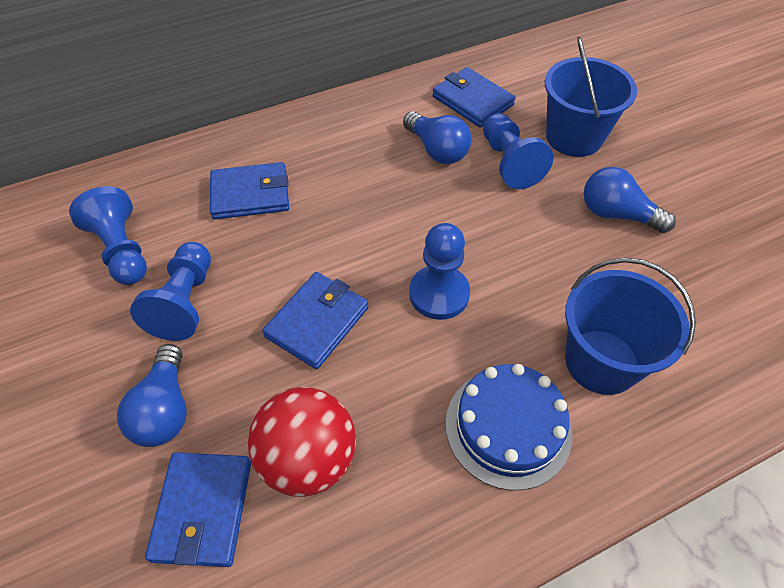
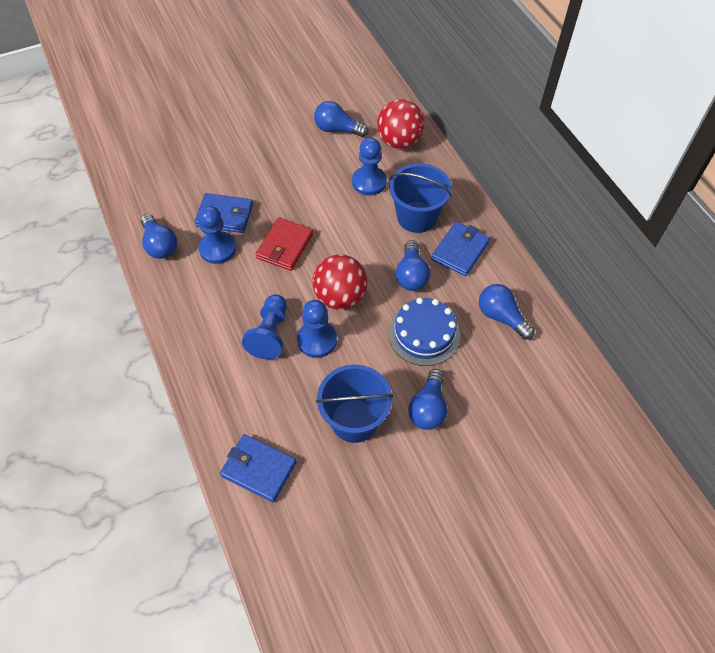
blue light bulb: [117,344,187,447] [403,111,472,164] [584,167,676,233] = 3 -> [141,214,177,259] [314,101,369,137] [396,240,430,291] [408,369,447,430] [479,284,535,340] = 5
blue wallet: [145,452,251,567] [210,162,289,219] [262,272,368,369] [432,67,515,128] = 4 -> [195,193,253,233] [220,434,296,502] [431,221,490,276] = 3
red ball: [248,387,356,497] = 1 -> [312,254,368,310] [377,99,425,149] = 2
red wallet: none = 0 -> [256,217,313,271] = 1

